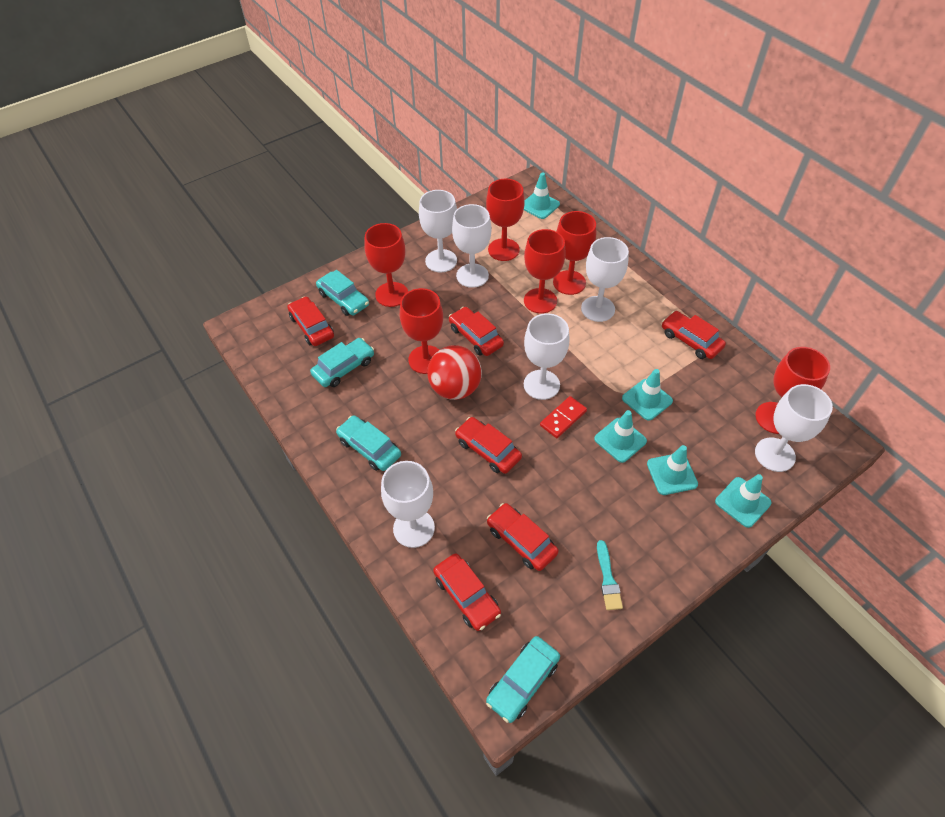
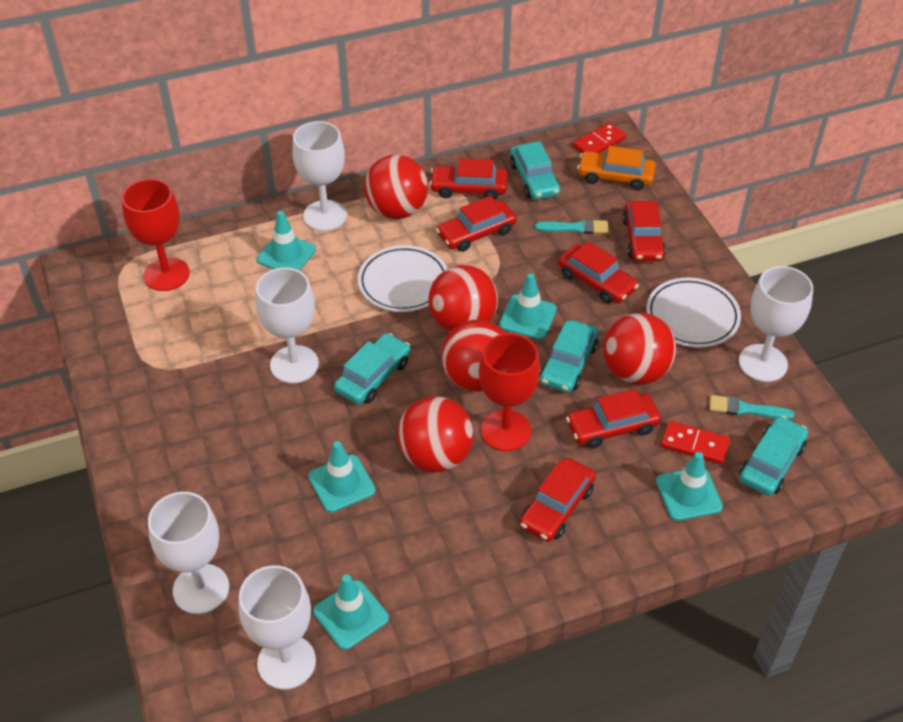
orange car: none = 0 -> [577,146,656,190] = 1
red ball: [427,345,482,400] = 1 -> [364,155,428,219] [397,396,474,472] [429,265,498,332] [441,320,505,392] [603,313,676,385] = 5
red domino: [540,396,587,438] = 1 -> [573,122,626,153] [661,421,730,464] = 2
red goblet: [365,223,408,307] [400,288,443,374] [486,179,525,261] [524,229,566,314] [553,211,596,295] [755,347,830,434] = 6 -> [122,179,190,291] [479,333,540,451] = 2
turquoise brush: [597,540,623,610] = 1 -> [535,219,609,234] [709,395,794,419] = 2
white goblet: [381,461,435,548] [419,190,457,272] [452,204,492,288] [524,313,570,400] [581,237,629,322] [755,384,833,472] = 6 -> [148,492,229,614] [238,565,316,689] [256,268,319,383] [292,121,347,231] [739,266,813,382] = 5
white plate: none = 0 -> [358,245,447,312] [646,278,741,348] = 2

